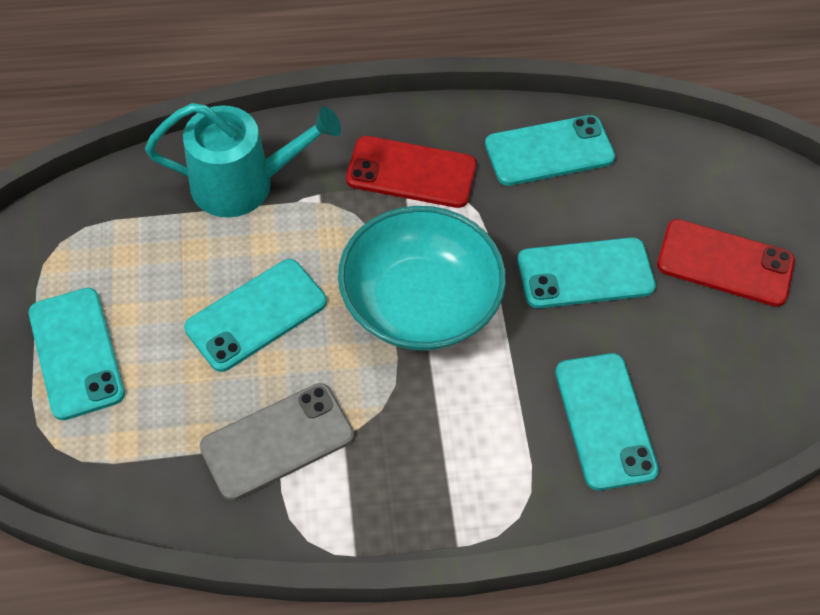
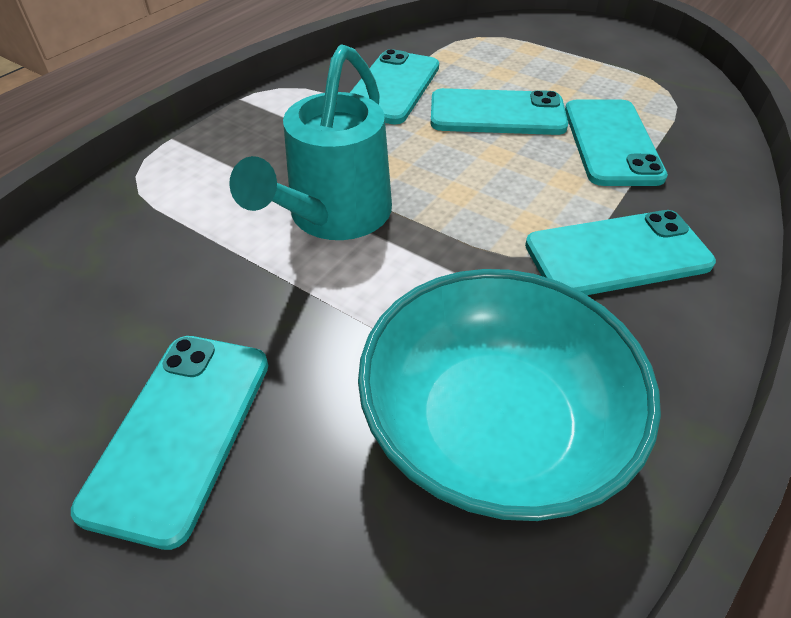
grey phone: [200,383,354,501] = 1 -> none = 0
red phone: [346,136,477,208] [657,219,795,307] = 2 -> none = 0

